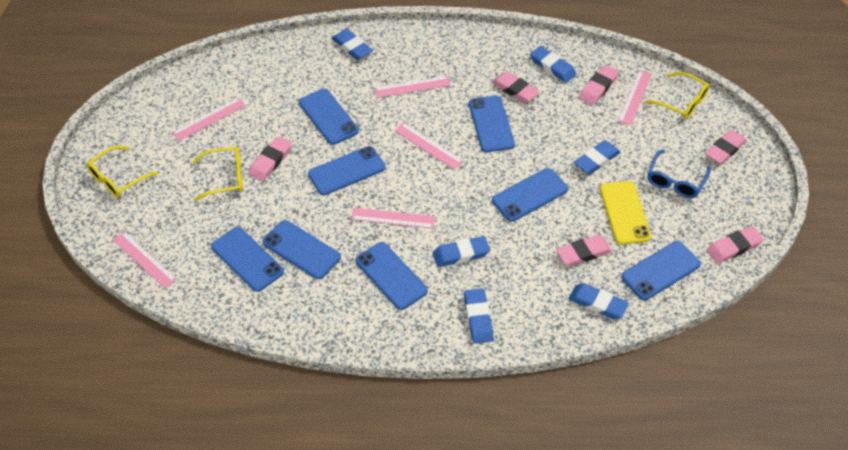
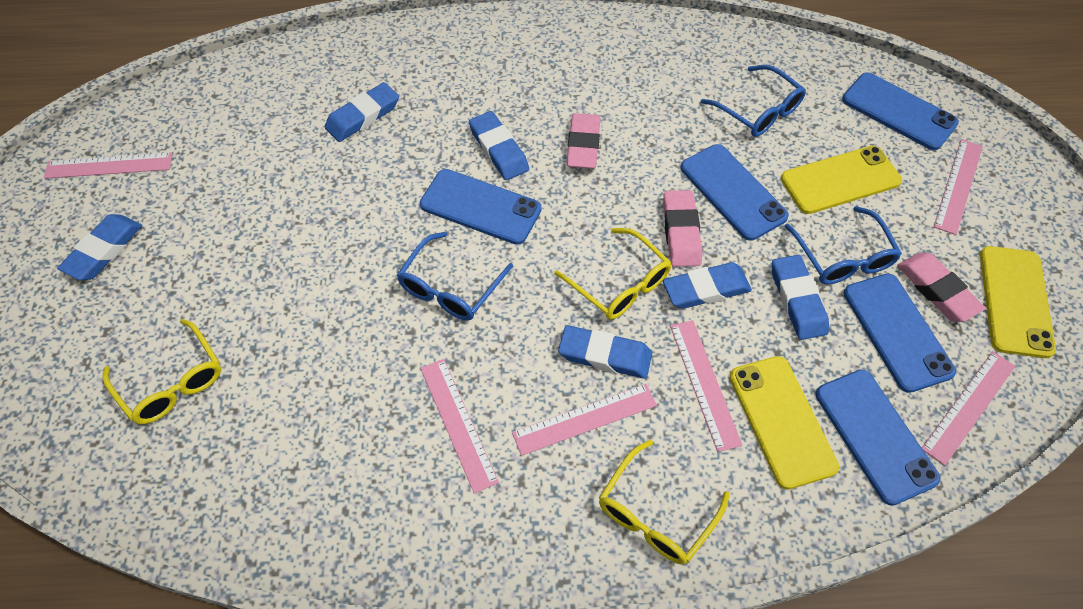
blue glasses: [647,150,711,198] = 1 -> [397,232,513,321] [701,65,806,137] [784,206,902,284] = 3
blue phone: [211,227,284,292] [262,220,341,279] [299,89,359,145] [308,146,385,195] [355,242,428,310] [469,95,515,152] [492,168,568,222] [621,241,701,300] = 8 -> [420,169,542,245] [680,144,789,241] [816,370,941,506] [842,72,959,150] [844,274,956,393] = 5
pink eraser: [248,136,292,182] [492,71,540,103] [556,235,612,267] [579,65,619,105] [705,129,747,164] [707,226,764,264] = 6 -> [566,113,601,169] [663,190,702,267] [897,253,986,322] = 3
yellow phone: [600,181,651,245] = 1 -> [729,356,839,489] [781,146,902,214] [980,246,1056,358] = 3

